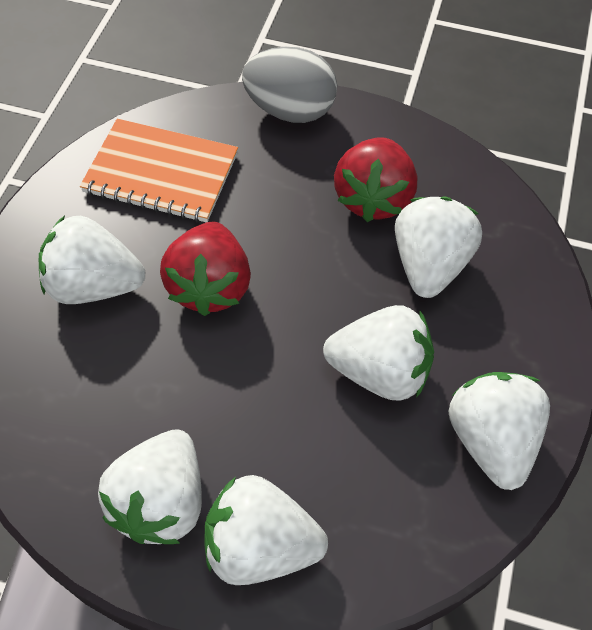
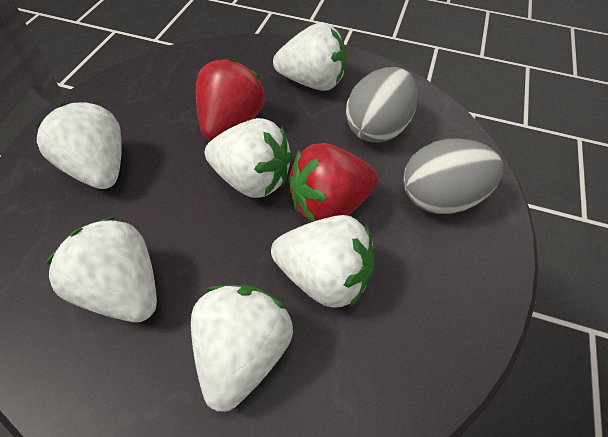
grey egg: [242,47,337,123] = 1 -> [346,67,418,143] [403,138,503,214] = 2
orange notebook: [80,119,238,222] = 1 -> none = 0

